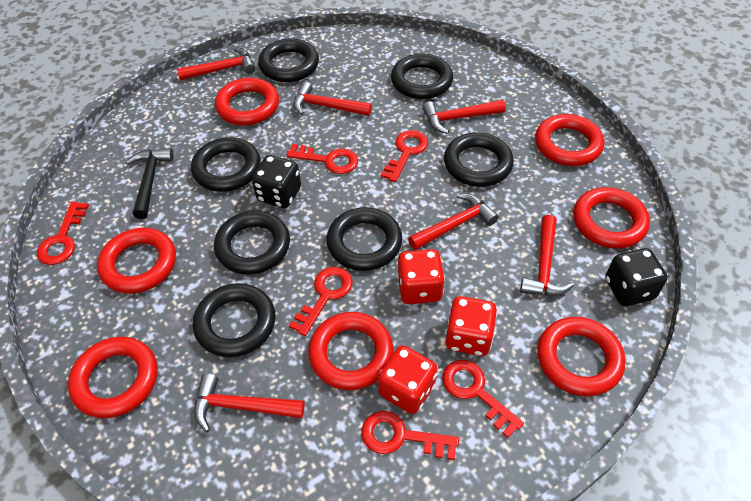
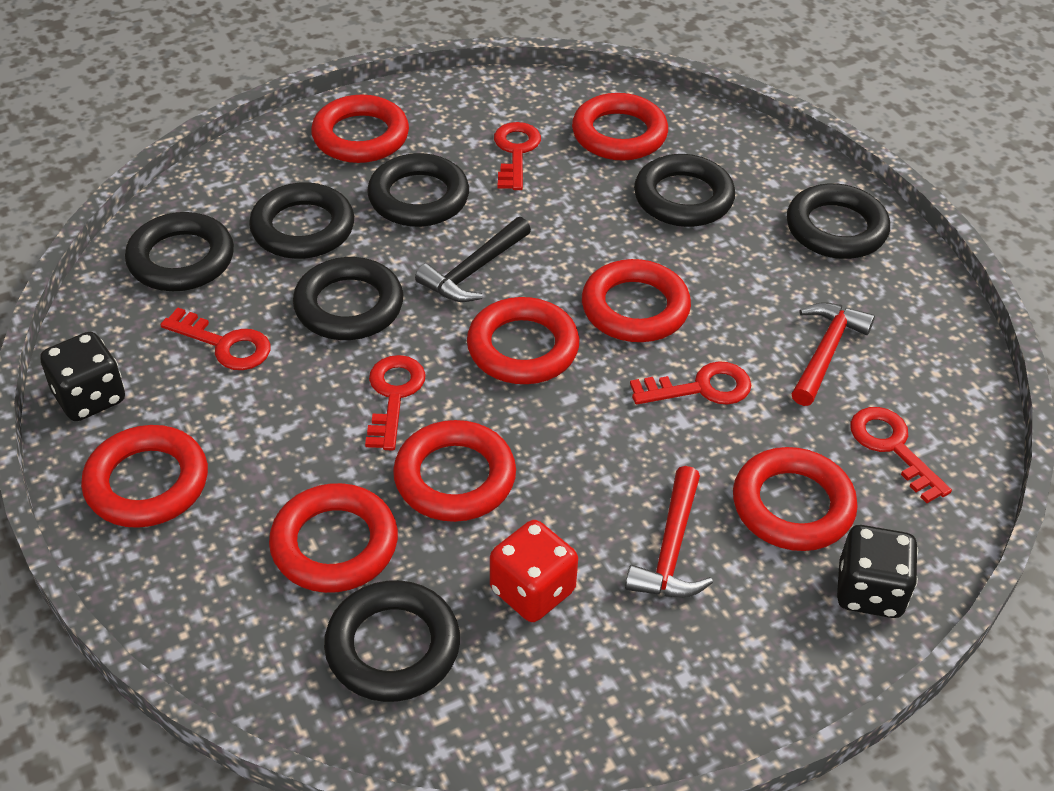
red dice: [378,345,437,414] [397,249,445,304] [446,296,497,356] = 3 -> [490,520,578,622] = 1
red hammer: [177,47,256,81] [194,374,305,432] [293,82,372,116] [408,193,499,250] [422,100,506,134] [520,215,574,296] = 6 -> [625,466,713,598] [792,303,875,406] = 2
red key: [37,202,89,265] [286,144,358,174] [289,267,353,336] [361,411,459,460] [380,130,428,182] [442,360,524,438] = 6 -> [160,307,271,370] [365,355,426,450] [494,122,541,190] [630,361,751,405] [850,407,952,503] = 5
red ring: [68,337,157,418] [97,228,176,294] [215,78,279,125] [308,312,394,390] [535,114,604,166] [537,317,625,396] [573,187,650,249] = 7 -> [81,425,208,528] [269,483,398,593] [311,95,409,163] [393,420,516,522] [467,297,579,384] [572,93,668,161] [582,259,691,342] [733,447,858,551] = 8

